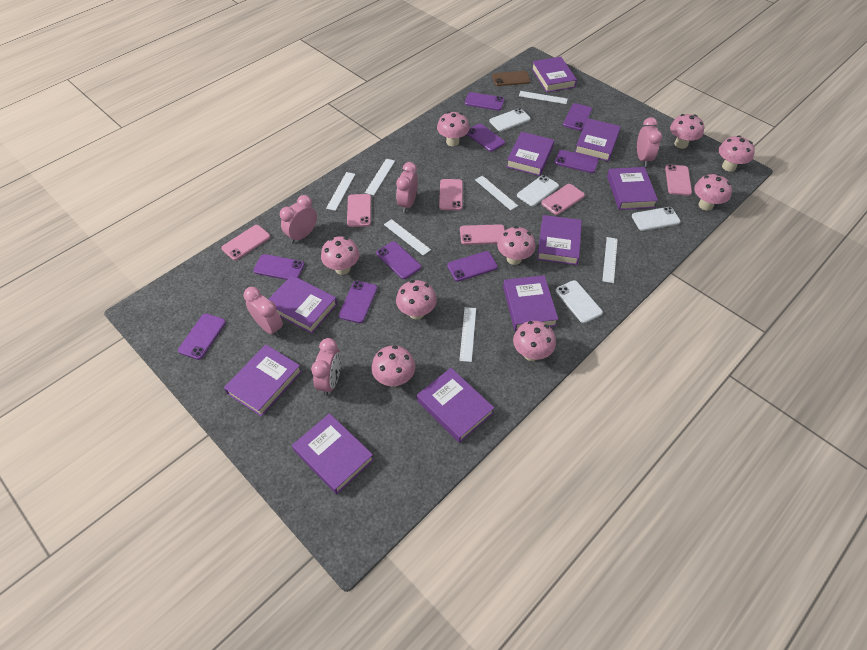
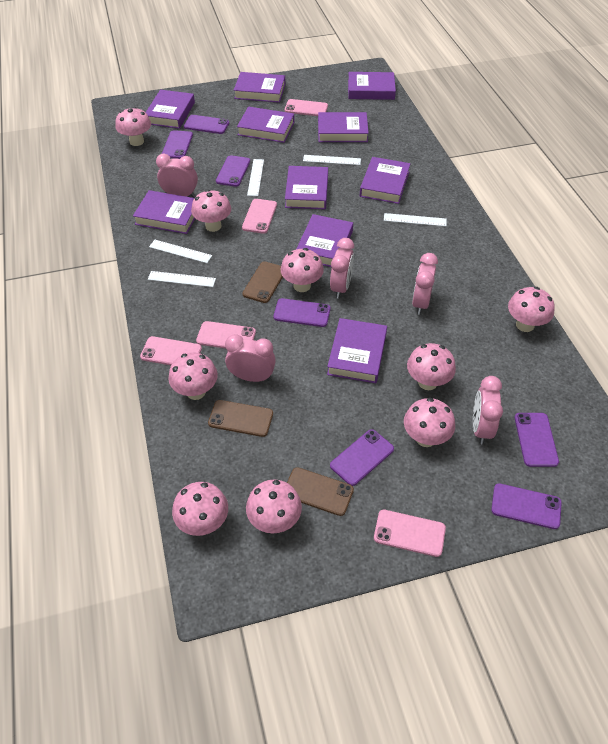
brown phone: [492,71,531,86] = 1 -> [208,400,273,437] [242,261,283,303] [287,467,354,516] = 3
pink phone: [221,225,270,260] [347,194,371,227] [439,179,463,211] [460,224,505,245] [541,184,585,215] [665,164,692,196] = 6 -> [140,336,202,365] [196,321,256,349] [242,199,277,234] [285,99,328,116] [374,510,446,557] = 5
purple phone: [178,313,226,360] [253,254,305,280] [339,281,378,323] [376,241,421,279] [447,251,498,282] [465,92,505,111] [467,124,505,152] [555,150,599,173] [563,103,592,131] = 9 -> [162,130,193,159] [184,115,229,134] [216,155,250,187] [274,298,331,327] [330,429,394,486] [491,483,562,529] [515,413,559,467] = 7
white phone: [490,108,531,132] [517,175,559,206] [556,280,603,323] [632,207,681,231] = 4 -> none = 0
white ruler: [326,172,355,211] [365,158,395,195] [384,219,431,256] [459,307,476,362] [475,176,518,210] [519,91,568,104] [602,237,618,283] = 7 -> [148,271,216,287] [149,240,212,263] [247,159,264,196] [303,155,361,165] [384,213,447,227] = 5

